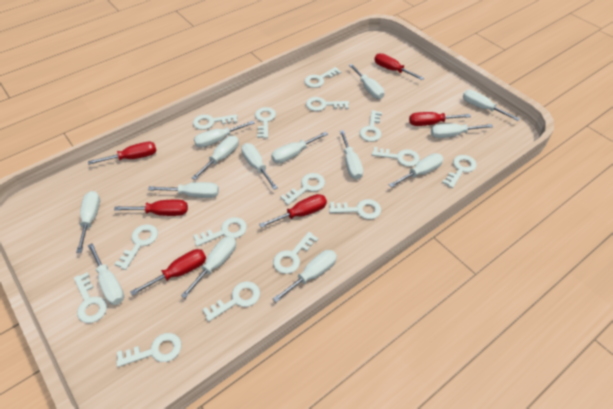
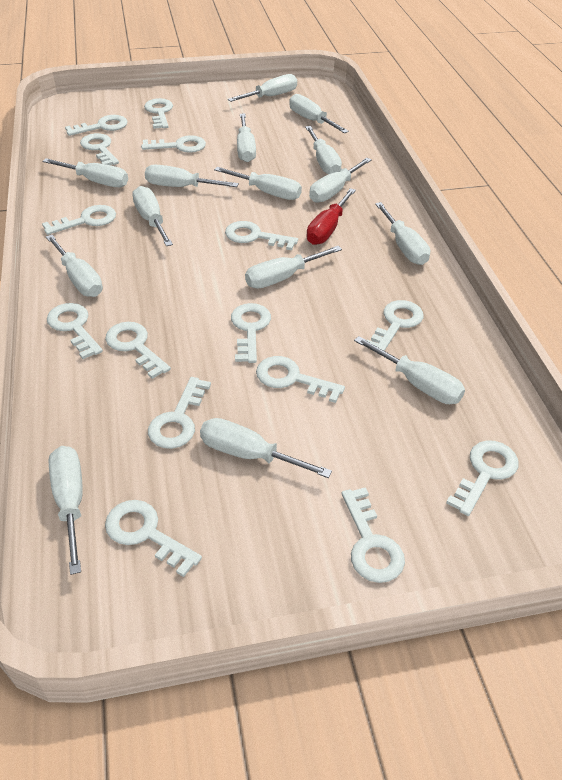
red screwdriver: [88,142,156,164] [114,200,188,216] [130,249,206,296] [259,194,327,228] [375,53,424,80] [409,112,471,126] = 6 -> [306,188,356,245] = 1
white screwdriver: [76,191,100,253] [88,243,124,305] [148,182,219,198] [181,236,236,298] [192,136,239,180] [194,121,255,148] [241,143,278,190] [271,132,328,163] [273,250,337,303] [340,130,363,180] [349,64,384,99] [389,153,444,188] [431,123,493,138] [463,90,520,121] = 14 -> [43,158,128,187] [46,235,103,297] [49,446,83,575] [132,186,173,246] [145,165,239,187] [200,418,332,478] [214,167,302,200] [228,74,297,102] [237,114,256,162] [245,246,342,289] [289,94,349,133] [305,126,342,174] [309,158,372,203] [354,336,465,404] [375,202,430,265] = 15

